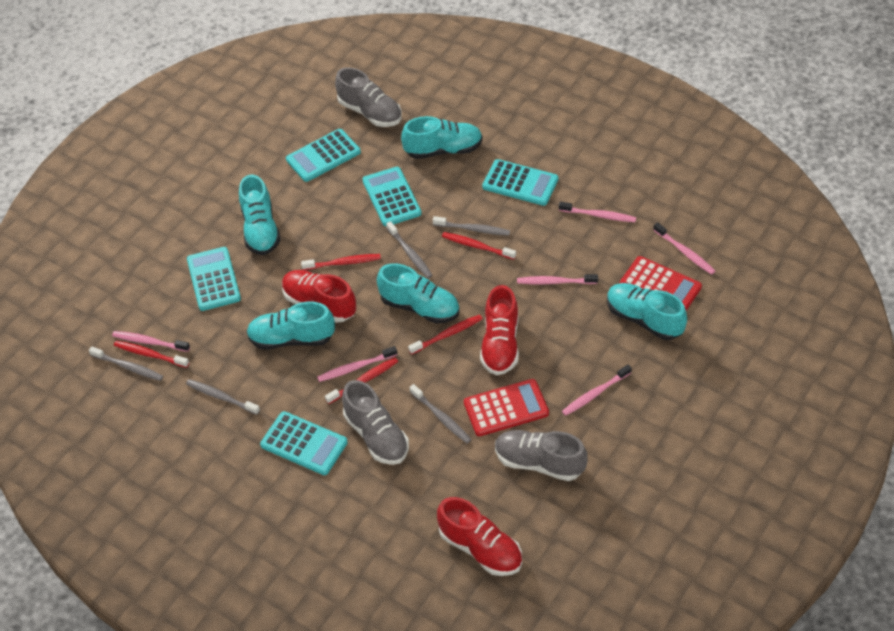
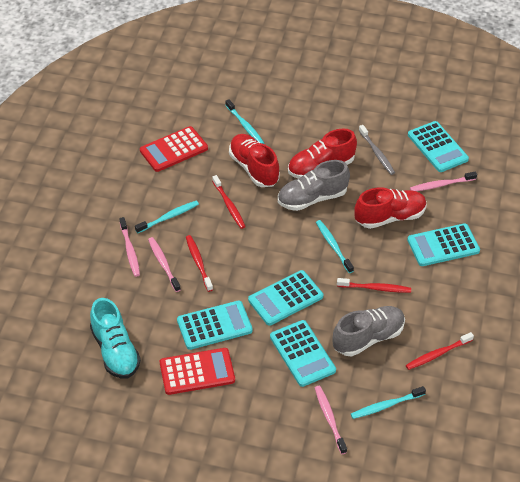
grey shoe: [335,67,402,127] [342,380,409,465] [495,430,588,481] = 3 -> [278,160,350,211] [333,306,405,356] = 2
grey toothbrush: [89,346,163,381] [186,379,260,415] [386,221,433,278] [409,384,472,443] [433,216,510,236] = 5 -> [359,125,395,175] = 1
pink toothbrush: [112,331,190,352] [317,346,397,382] [517,274,598,285] [559,202,636,222] [562,365,632,416] [653,222,715,275] = 6 -> [119,217,140,277] [148,237,181,292] [315,386,347,454] [410,172,477,191] = 4
red toothbrush: [114,341,189,368] [301,254,381,270] [325,357,398,404] [408,315,482,355] [442,232,516,260] = 5 -> [186,235,213,292] [212,175,246,229] [337,278,411,293] [406,332,474,370] = 4
turquoise shoe: [239,175,281,255] [247,301,335,349] [377,263,460,324] [401,116,483,159] [607,283,687,340] = 5 -> [90,298,141,379] = 1
turquoise toothbrush: none = 0 -> [135,201,199,233] [225,99,264,144] [316,220,354,273] [351,386,426,419] = 4

